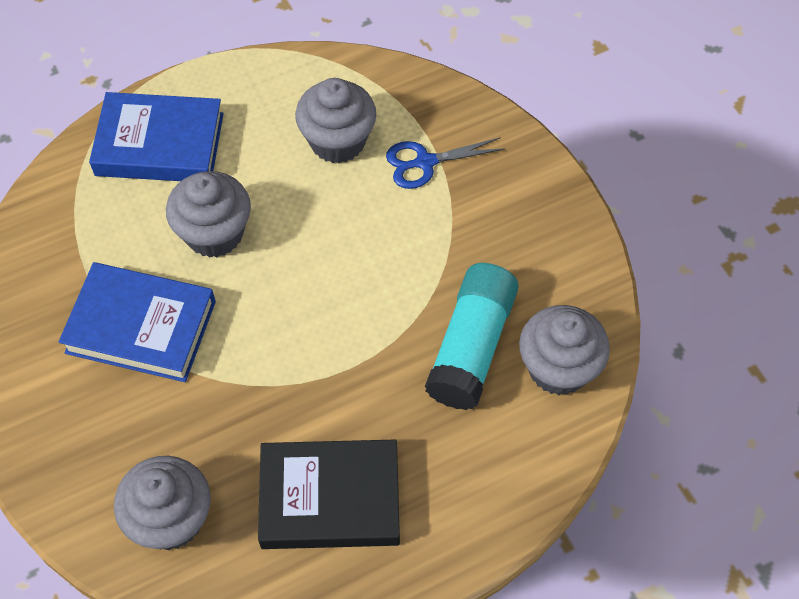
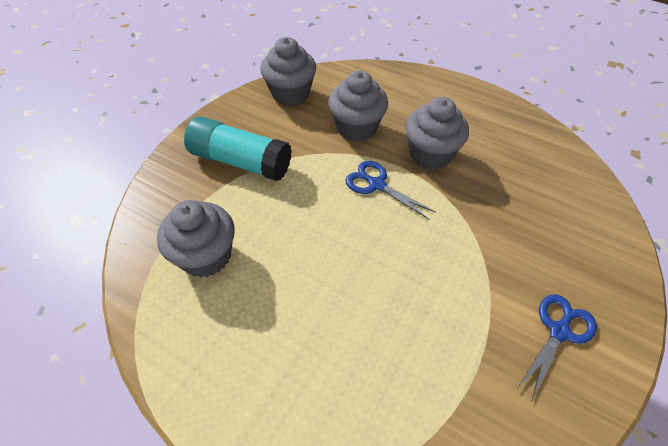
black book: [258,439,400,549] = 1 -> none = 0
blue book: [59,262,216,382] [89,92,224,181] = 2 -> none = 0
blue scissors: [386,137,505,189] = 1 -> [345,161,435,219] [517,294,597,400] = 2

